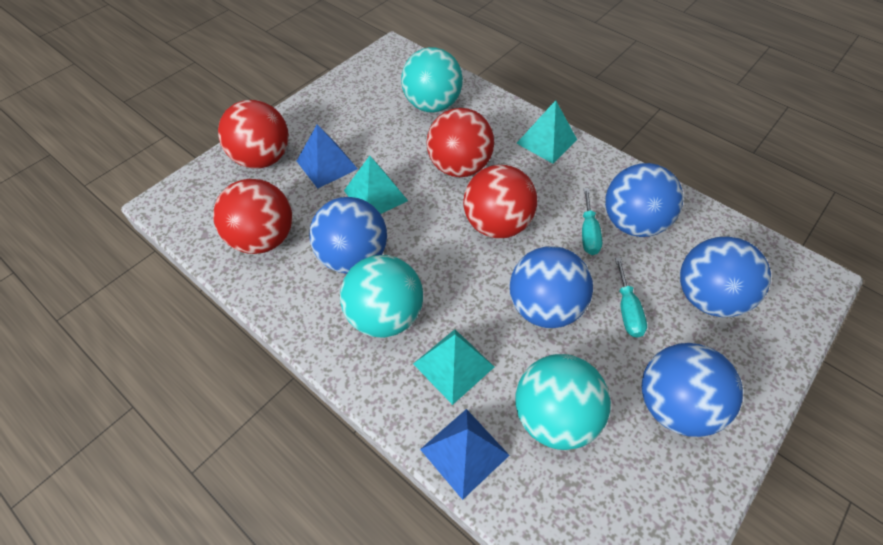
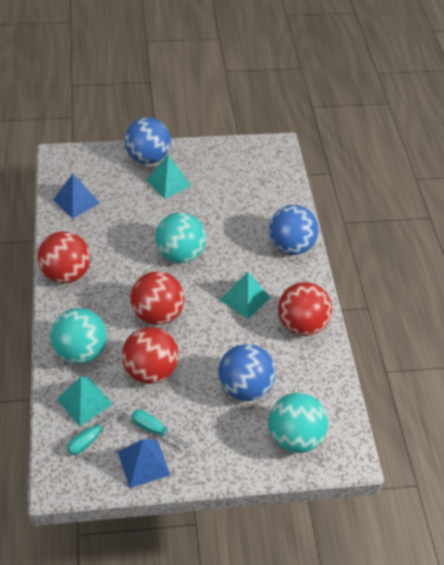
blue ball: [309,197,387,274] [510,246,593,328] [605,163,683,237] [642,343,743,437] [680,237,771,317] = 5 -> [125,117,171,164] [218,344,276,401] [268,205,318,255] = 3

